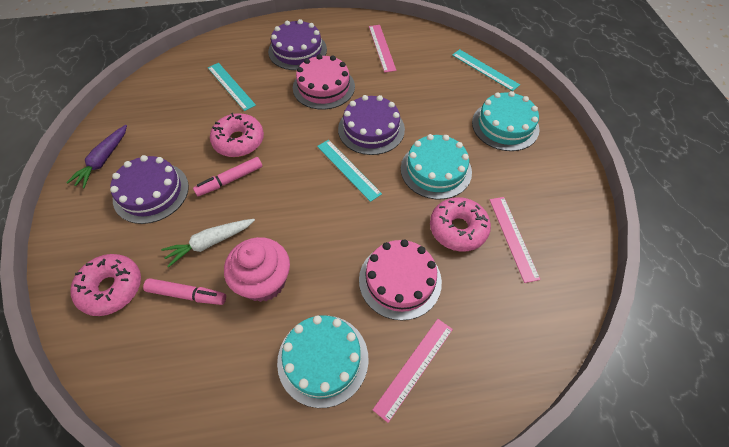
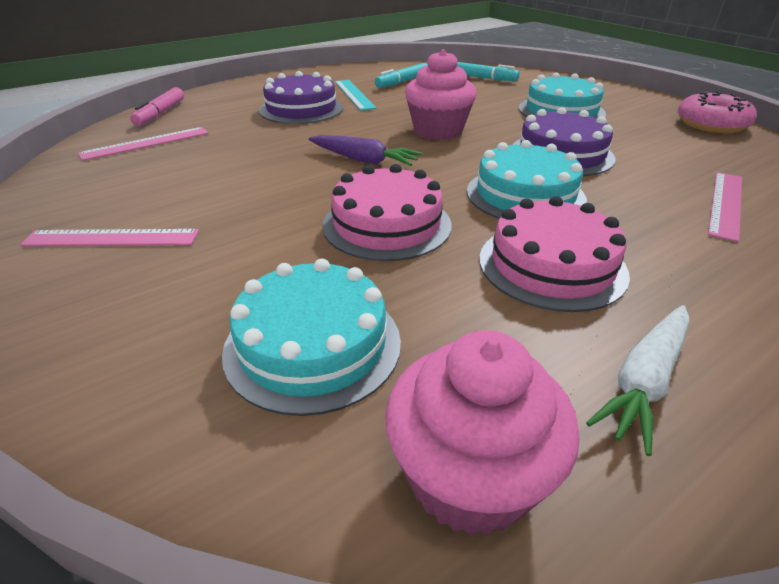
pink cupcake: [224,237,290,302] = 1 -> [385,330,580,535] [405,49,477,140] = 2
pink donut: [70,254,141,316] [210,113,264,157] [430,197,491,252] = 3 -> [678,91,757,133] = 1
pink marker: [143,278,226,305] [193,157,262,196] = 2 -> [130,87,184,126] = 1
purple cake: [110,155,189,224] [268,19,327,70] [338,95,405,155] = 3 -> [259,71,343,124] [512,107,616,176] = 2
turquoise marker: none = 0 -> [375,63,428,88] [457,62,520,81] = 2
turquoise ruler: [208,63,256,111] [317,140,382,202] [452,49,520,91] = 3 -> [335,80,377,111] = 1

